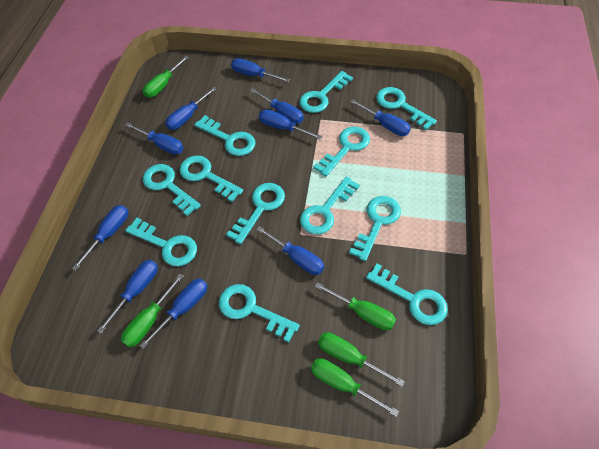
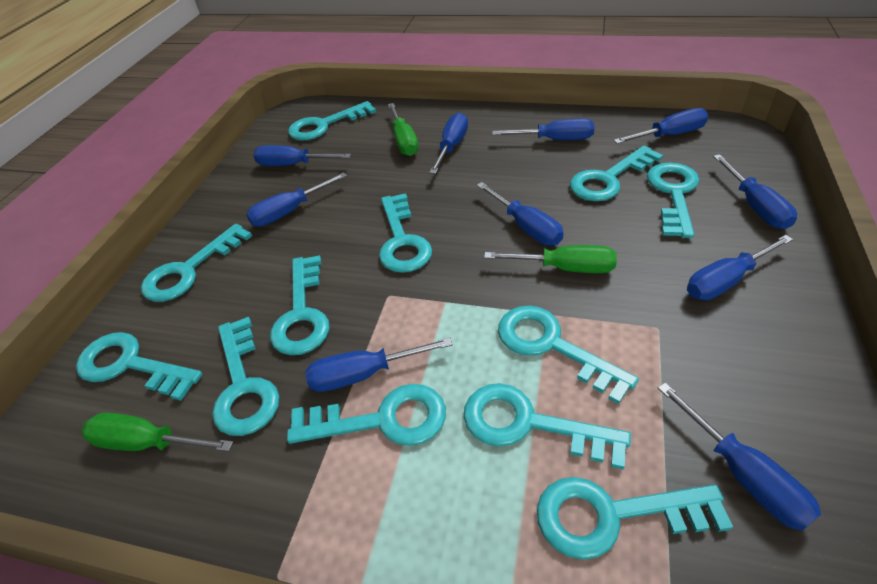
green screwdriver: [121,273,184,347] [143,56,189,98] [311,358,399,417] [315,282,396,330] [318,332,405,387] = 5 -> [81,412,233,452] [388,103,419,156] [484,245,617,273] = 3

